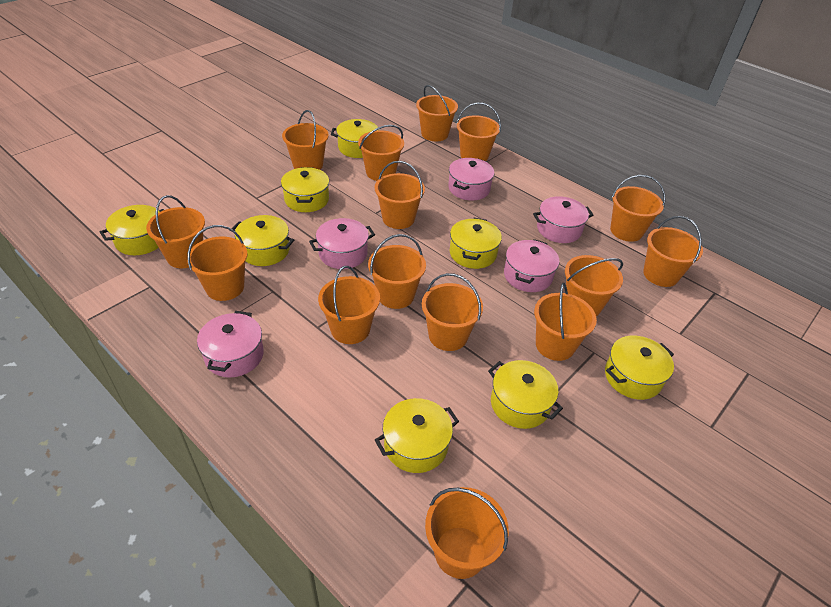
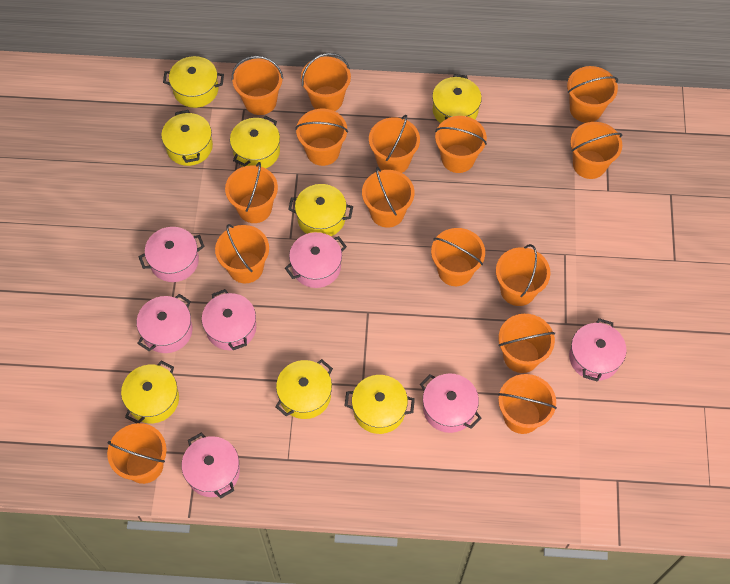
pink pot: [197,311,264,378] [309,218,375,269] [448,158,494,201] [504,239,559,292] [533,196,594,243] = 5 -> [137,294,193,353] [138,227,205,282] [181,433,240,499] [202,289,256,350] [285,232,347,288] [420,374,481,433] [569,318,627,382] = 7

